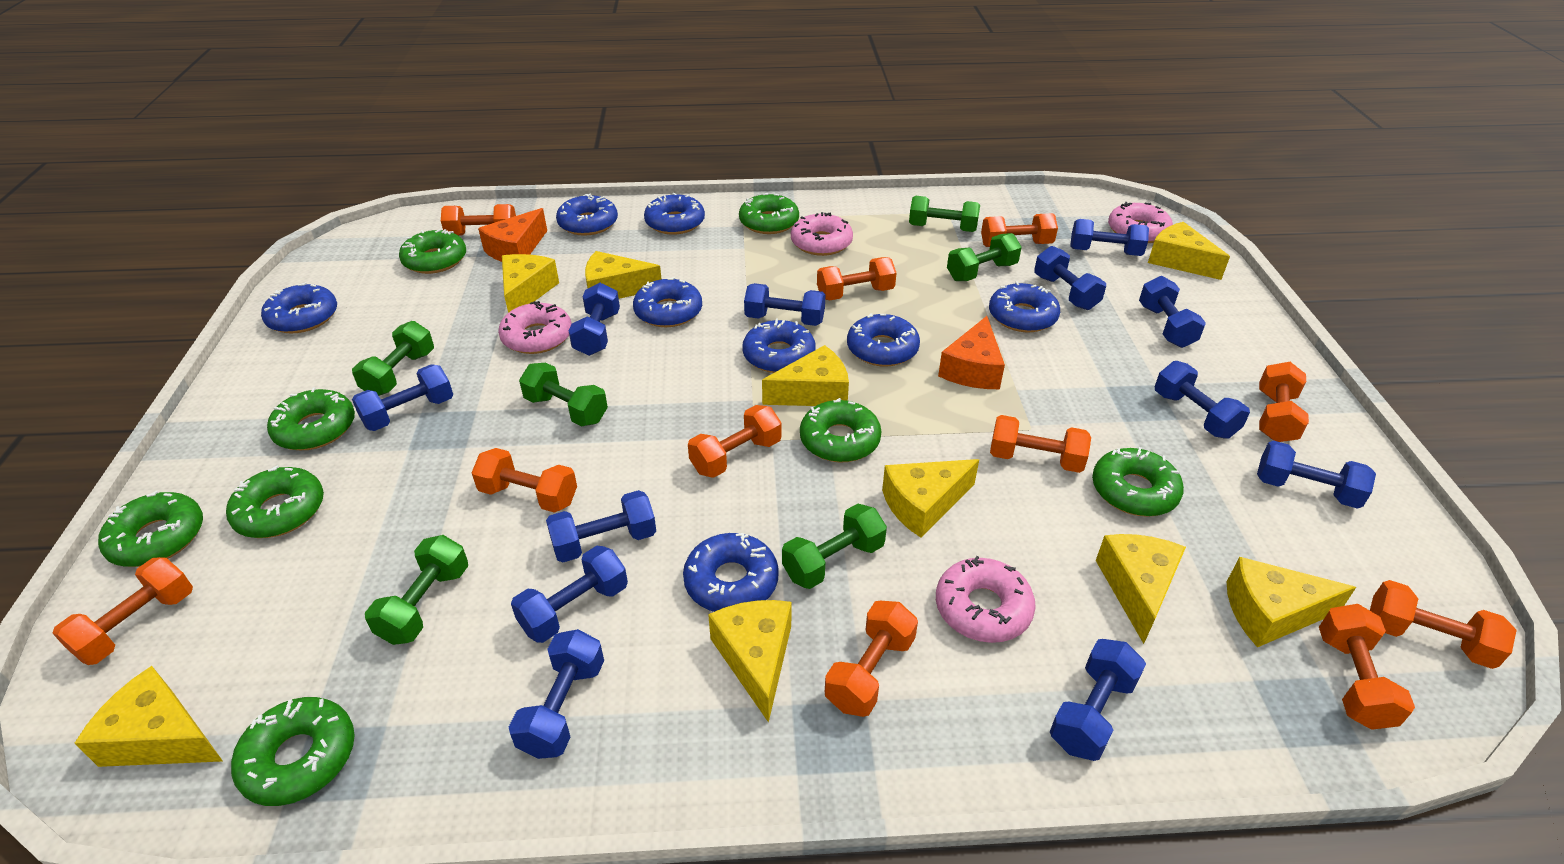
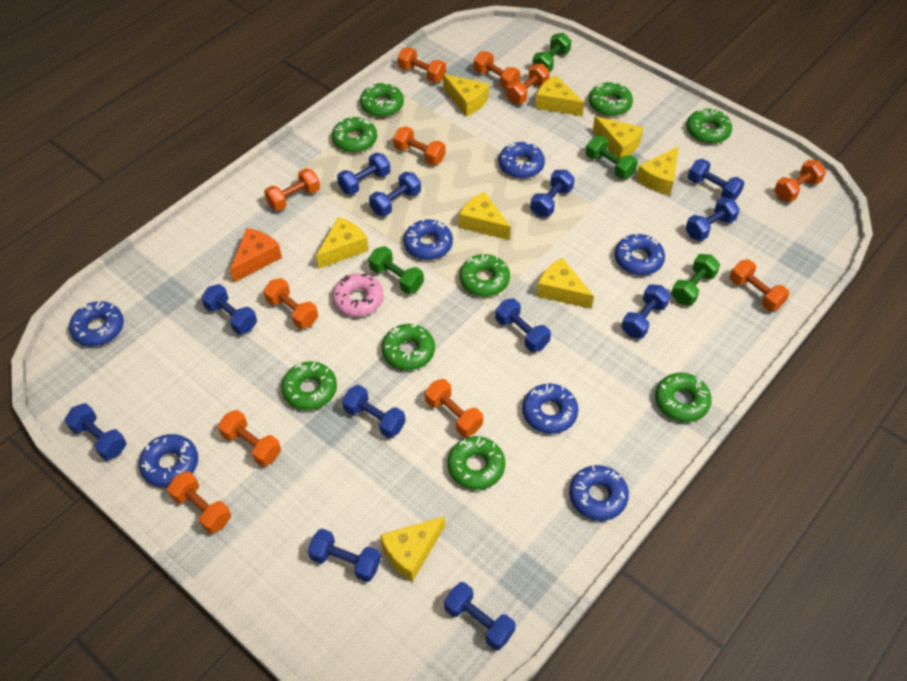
blue donut: [261,282,337,334] [556,194,618,236] [633,277,702,327] [644,193,705,235] [683,533,779,612] [742,319,816,373] [847,313,920,367] [989,281,1060,332] = 8 -> [69,301,124,347] [139,434,198,487] [404,219,453,260] [499,142,545,178] [522,384,578,434] [569,465,629,521] [615,233,665,275] = 7
green donut: [98,491,203,567] [226,466,324,538] [231,697,355,806] [267,387,355,450] [399,229,466,274] [739,192,799,234] [800,398,882,463] [1092,447,1184,517] = 8 -> [281,361,337,410] [332,116,377,153] [360,83,404,117] [381,324,435,370] [447,436,505,490] [459,254,510,297] [589,82,633,116] [655,373,712,422] [686,108,732,144] = 9
green dumbbell: [352,321,434,396] [365,535,468,645] [519,363,608,426] [782,504,887,589] [909,196,980,232] [947,233,1022,281] = 6 -> [369,246,424,294] [532,33,571,72] [586,136,638,179] [671,254,720,305] = 4
orange cheese: [478,208,547,262] [938,316,1005,389] = 2 -> [230,228,282,282] = 1
pink donut: [498,301,572,354] [791,212,853,256] [936,556,1036,643] [1108,202,1173,243] = 4 -> [332,273,384,317] = 1
yellow cheese: [75,666,223,767] [502,254,559,313] [585,251,661,299] [708,600,792,723] [762,345,849,406] [882,459,979,538] [1096,534,1186,644] [1148,222,1230,280] [1227,557,1356,647] = 9 -> [316,217,369,269] [380,516,445,582] [443,74,489,116] [459,192,511,240] [535,75,585,116] [537,258,594,309] [593,116,644,159] [636,146,679,195] = 8

